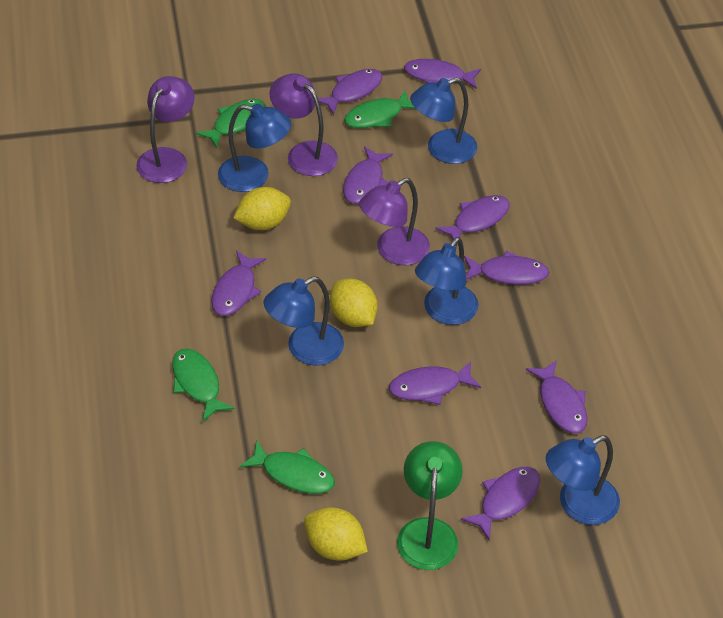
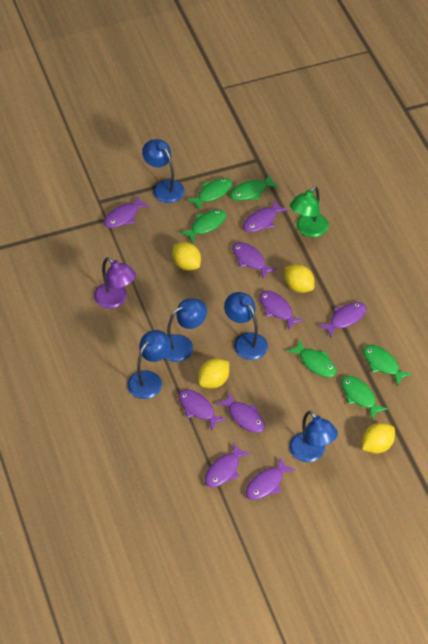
green fish: [172,348,235,421] [196,99,265,149] [240,440,335,494] [344,90,416,128] = 4 -> [180,209,226,243] [186,178,232,210] [230,174,279,201] [287,339,337,377] [341,376,388,420] [363,345,412,386] = 6
purple lamp: [136,76,195,183] [270,74,338,176] [359,178,430,265] = 3 -> [94,257,136,309] = 1
yellow lemon: [233,187,291,230] [304,507,368,561] [330,279,378,327] = 3 -> [172,242,201,270] [198,359,229,389] [285,264,315,293] [362,423,395,454] = 4

